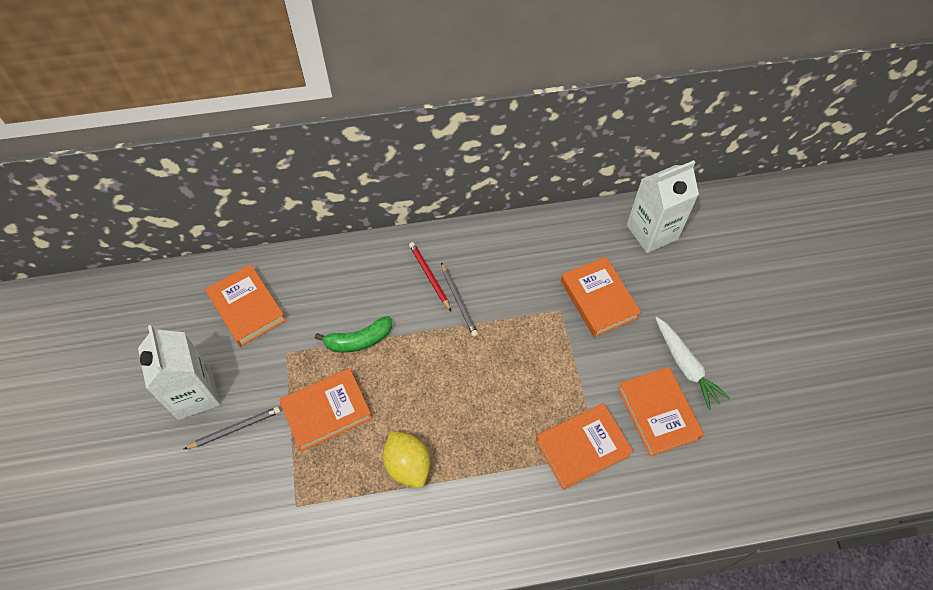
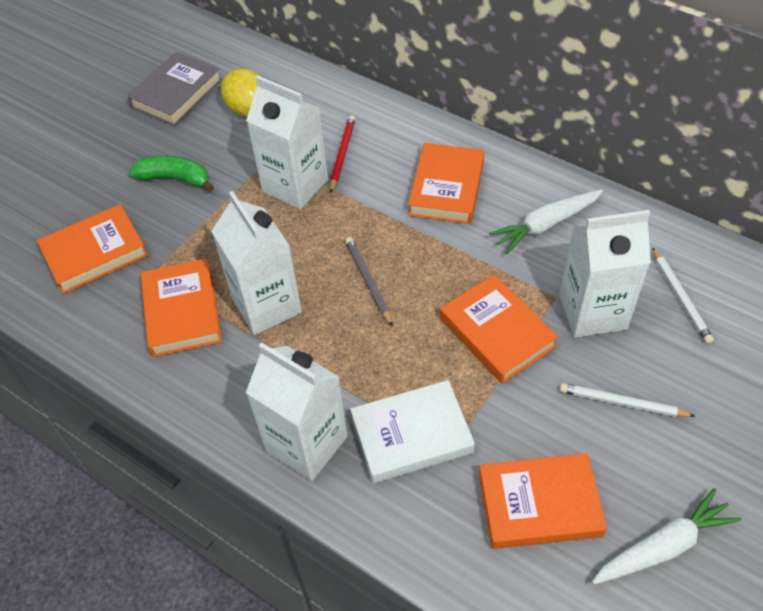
grey book: none = 0 -> [127,52,222,126] = 1
grey pencil: [184,407,280,449] [441,262,478,337] = 2 -> [345,237,393,327] = 1
white book: none = 0 -> [350,380,475,483] = 1
white carrot: [655,317,730,410] = 1 -> [489,189,603,254] [592,488,741,584] = 2
white carton: [138,325,220,420] [627,160,699,253] = 2 -> [211,191,302,335] [246,75,328,210] [246,342,348,481] [559,210,651,338] = 4
white pencil: none = 0 -> [560,383,695,417] [652,247,714,344] = 2

